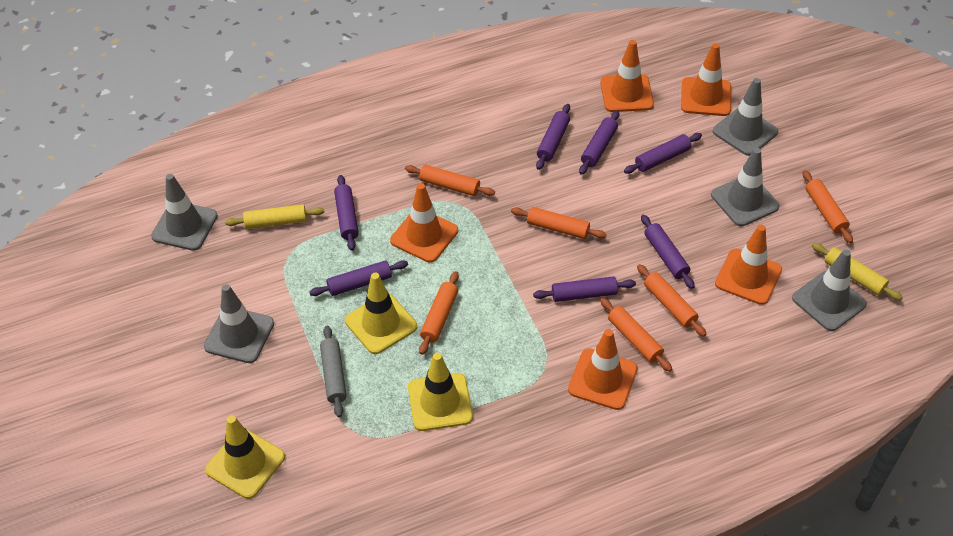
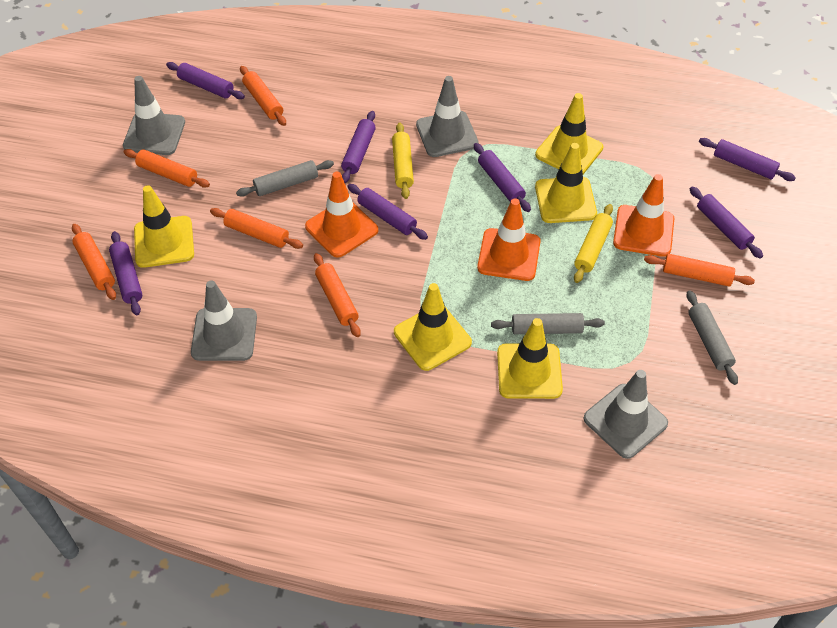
grey rolling pin: [320,326,347,417] = 1 -> [236,160,334,197] [491,313,605,334] [687,290,738,385] = 3
grey traffic cone: [151,174,218,251] [204,284,274,363] [711,148,779,226] [713,78,778,156] [792,249,867,331] = 5 -> [123,76,185,155] [191,280,257,361] [416,76,479,157] [583,370,668,459] = 4
orange traffic cone: [390,183,458,263] [568,329,638,410] [600,40,654,112] [681,43,731,116] [715,225,782,305] = 5 -> [305,172,378,258] [477,198,541,281] [613,174,674,257] = 3
yellow traffic cone: [205,415,285,499] [345,273,417,354] [408,353,473,431] = 3 -> [134,185,194,268] [394,283,472,371] [497,318,563,399] [535,93,603,174] [535,143,597,223] = 5

